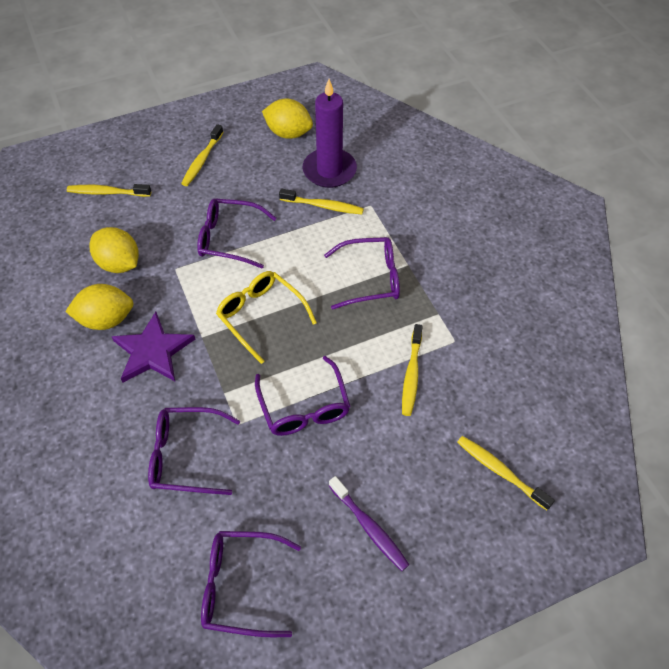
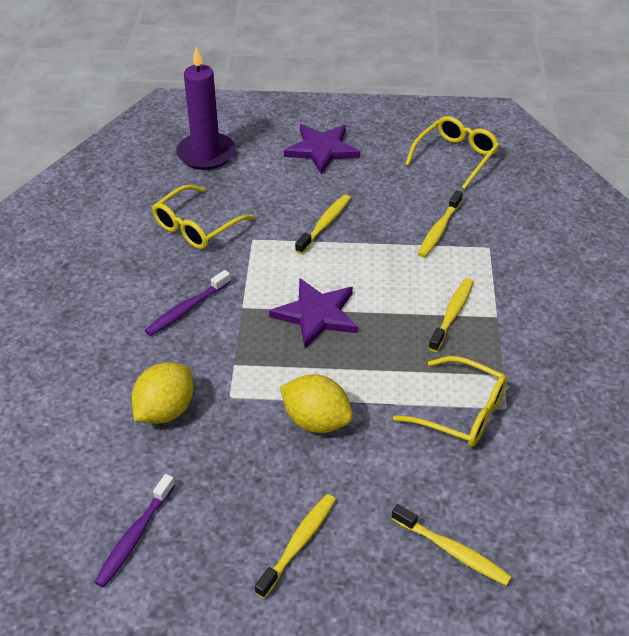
purple glasses: [148,407,240,495] [197,199,276,269] [201,531,301,637] [255,356,350,436] [324,237,400,310] = 5 -> none = 0
purple star: [111,312,195,382] = 1 -> [269,278,358,349] [284,124,360,174] = 2
purple toothbrush: [329,476,409,571] = 1 -> [94,474,175,587] [145,270,231,336] = 2
yellow glasses: [216,271,317,364] = 1 -> [152,185,254,249] [393,356,507,447] [405,116,499,190] = 3
yellow lemon: [65,284,134,330] [89,227,139,273] [262,99,313,139] = 3 -> [131,362,193,424] [280,374,353,433] = 2

